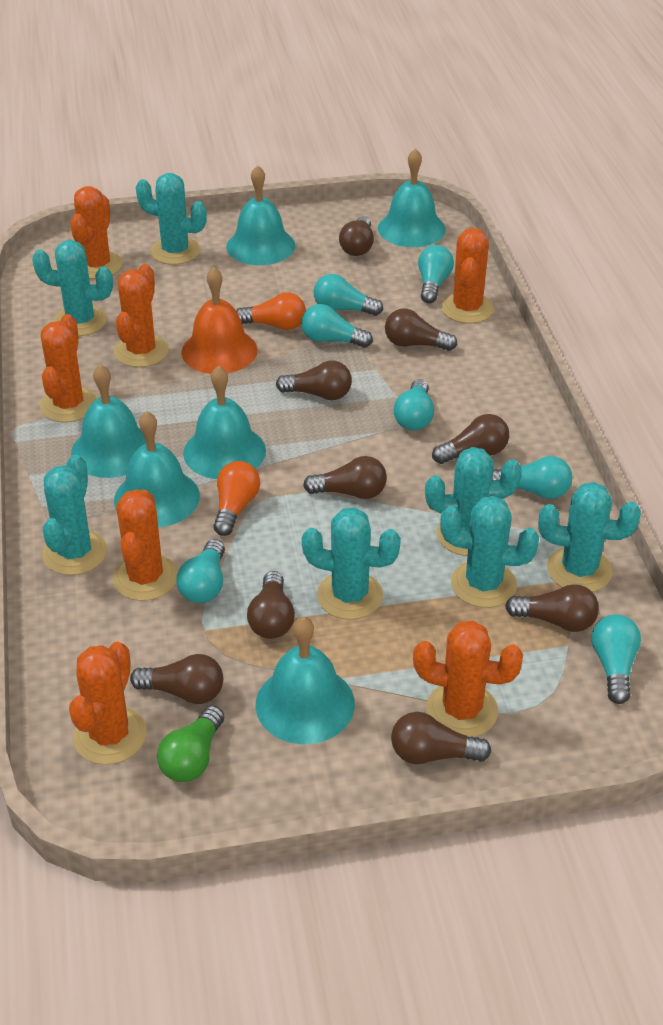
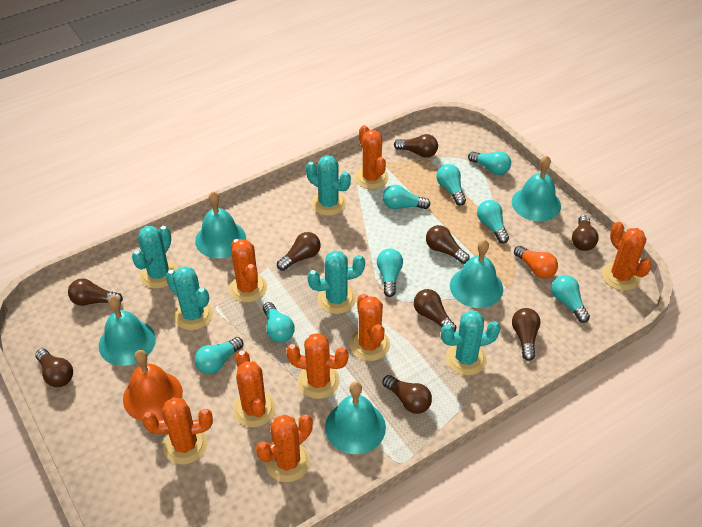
green light bulb: [157,705,224,782] = 1 -> none = 0
orange cactus: [40,314,97,422] [69,642,146,765] [70,186,123,279] [112,489,178,601] [114,264,169,367] [413,620,523,737] [441,228,494,323] = 7 -> [142,397,213,465] [229,239,267,303] [233,350,276,427] [256,414,313,482] [286,333,349,399] [349,293,390,361] [355,125,389,189] [602,222,652,291] = 8
orange light bulb: [213,461,260,536] [236,292,306,330] = 2 -> [514,246,558,279] = 1
turquoise bell: [71,364,146,478] [114,411,200,527] [183,365,266,479] [227,165,295,265] [256,616,355,744] [378,148,446,247] = 6 -> [99,296,156,366] [195,191,246,258] [325,382,386,454] [450,239,503,308] [512,156,561,221] = 5
turquoise cactus: [32,240,113,336] [42,455,107,575] [136,173,207,265] [302,507,401,620] [425,447,522,556] [440,496,539,608] [538,482,641,592] = 7 -> [132,226,178,289] [166,266,213,330] [306,155,351,216] [307,250,365,314] [441,310,501,375] = 5
turquoise light bulb: [176,539,225,603] [301,304,373,348] [313,274,383,316] [394,379,434,430] [418,245,454,303] [492,456,572,499] [592,614,641,704] = 7 -> [195,337,243,374] [263,302,295,343] [377,248,403,297] [383,185,431,209] [437,164,466,206] [468,151,511,175] [477,200,509,244] [551,275,590,323] = 8

